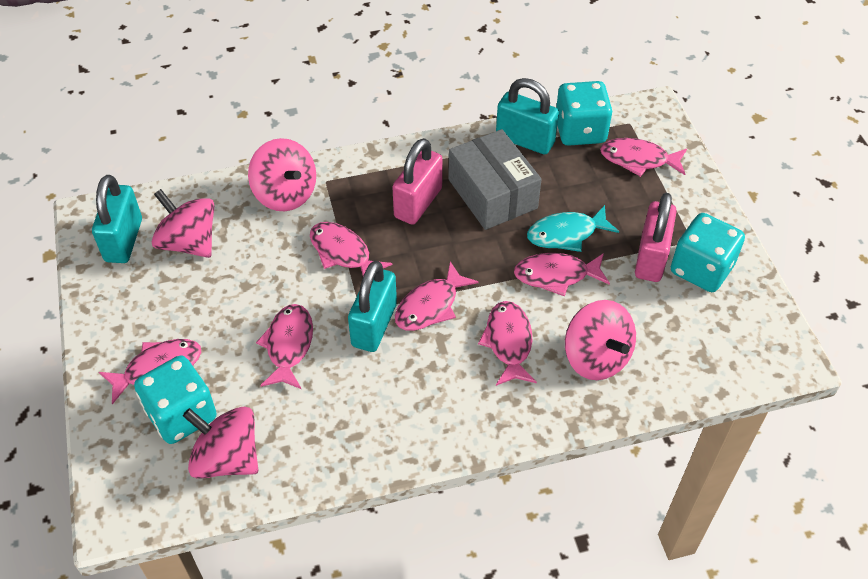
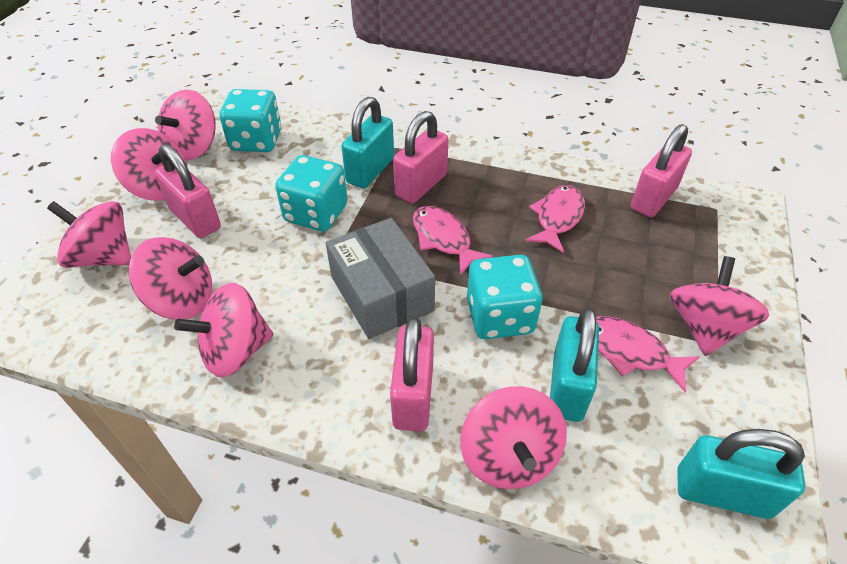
pink fish: [99,339,201,405] [256,304,313,389] [310,222,392,276] [395,261,479,331] [478,301,537,386] [514,253,610,296] [600,138,687,177] = 7 -> [413,206,493,274] [526,185,585,253] [596,316,700,393] = 3
pink padlock: [392,138,443,225] [635,193,677,282] = 2 -> [154,144,221,238] [390,317,434,431] [393,111,448,203] [631,124,692,217] = 4
pink spinning top: [152,189,215,258] [183,407,258,479] [248,138,316,211] [565,300,636,380] = 4 -> [47,201,131,268] [111,128,187,201] [128,237,212,319] [155,90,216,160] [174,283,273,378] [460,386,567,489] [670,256,770,356] = 7
turquoise fish: [527,205,619,252] = 1 -> none = 0

